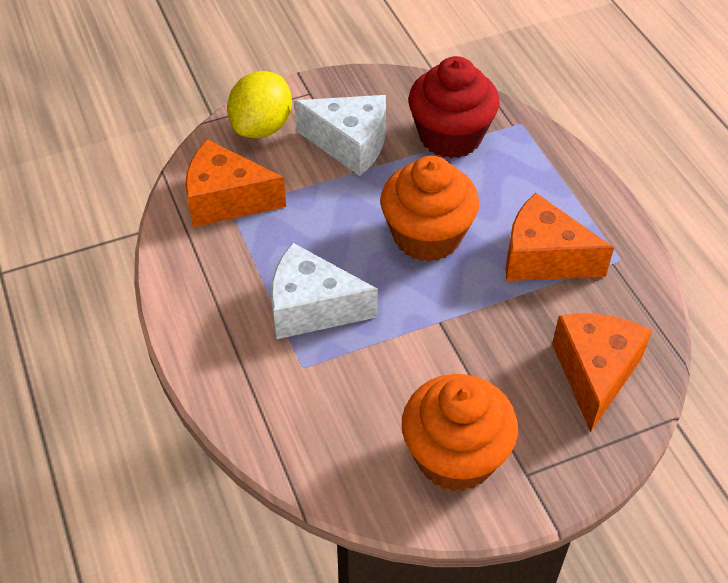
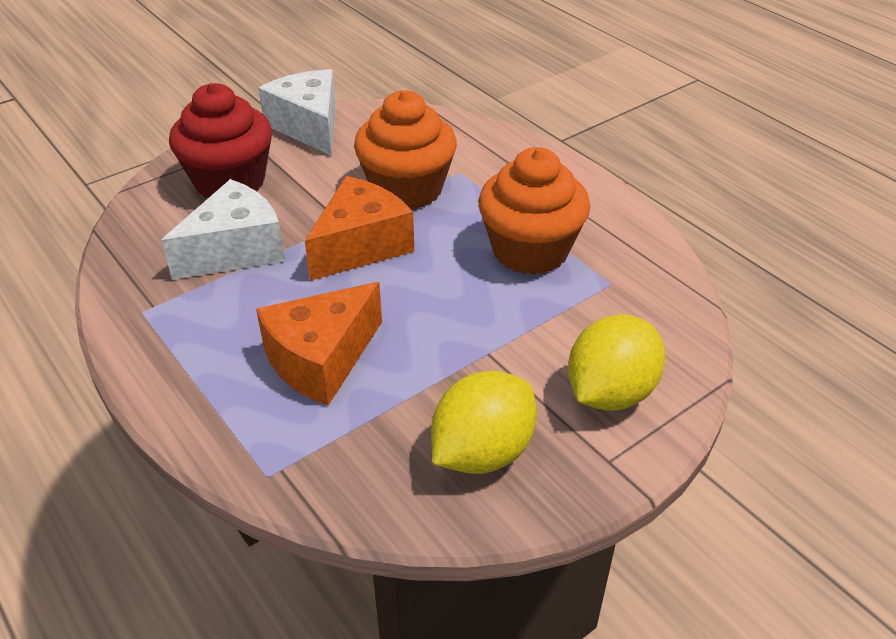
orange cheese: [185,140,286,227] [505,193,614,281] [552,313,652,433] = 3 -> [256,282,382,406] [305,176,414,281] = 2
yellow lemon: [227,71,292,138] = 1 -> [431,371,537,474] [568,314,665,411] = 2

